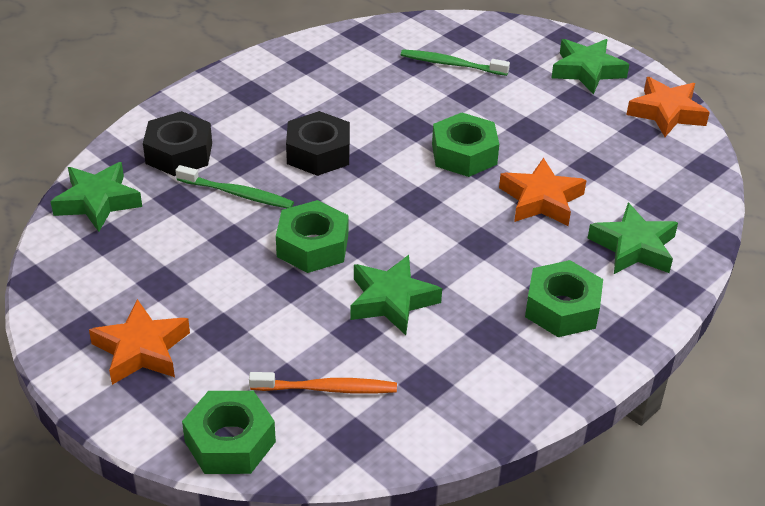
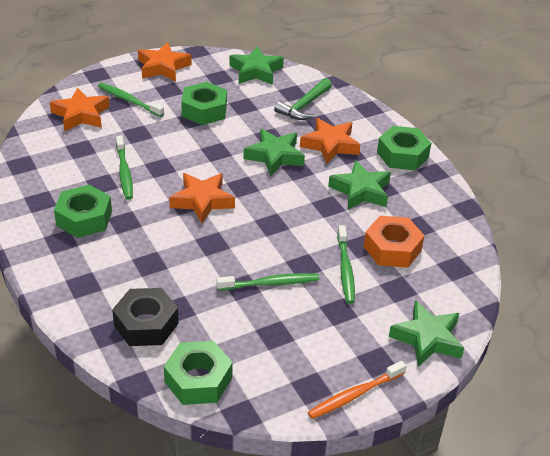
black nut: [143,111,212,176] [286,111,350,176] = 2 -> [112,288,179,346] = 1
green hammer: none = 0 -> [274,78,332,120] = 1
green toothbrush: [175,165,294,208] [401,49,510,76] = 2 -> [98,83,164,117] [116,135,133,200] [217,273,319,290] [337,225,355,304] = 4
orange nut: none = 0 -> [364,216,425,268] = 1
orange star: [89,299,190,385] [499,158,587,226] [626,77,710,137] = 3 -> [50,88,110,131] [138,42,192,81] [169,173,235,223] [300,118,361,164] = 4

